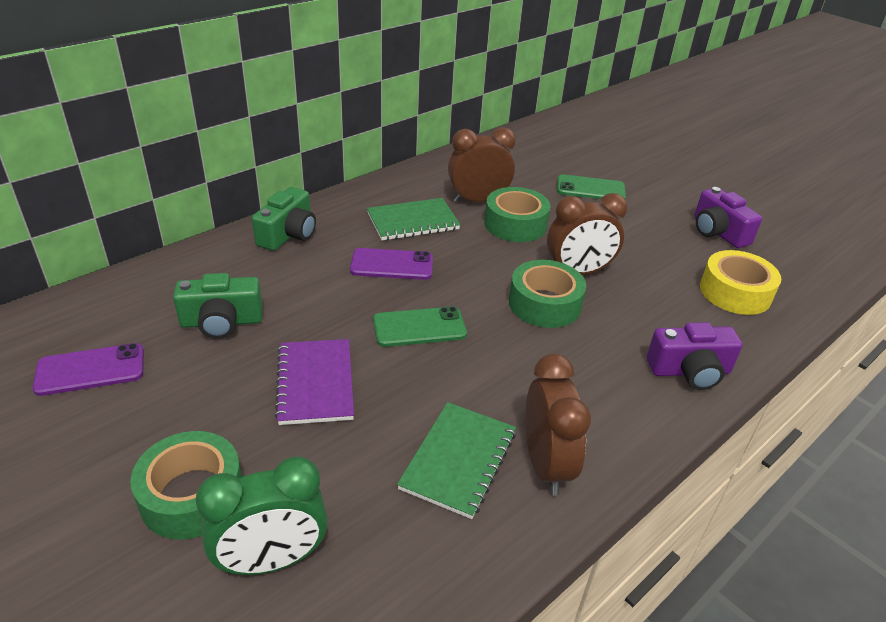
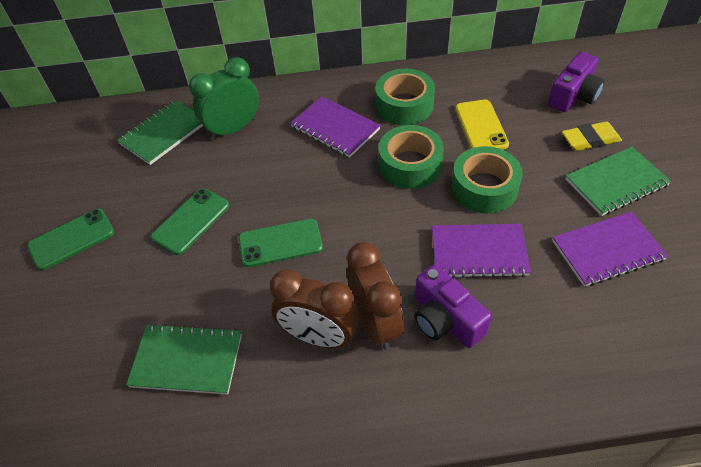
brown clock: [448,127,516,202] [525,354,591,495] [547,193,627,275] = 3 -> [270,269,360,348] [347,242,404,350] = 2
green camera: [173,273,263,339] [252,187,316,251] = 2 -> none = 0
green notebook: [367,198,460,240] [397,402,516,519] = 2 -> [117,100,203,165] [126,323,242,395] [565,147,671,216] = 3
green phone: [373,306,467,347] [557,174,626,199] = 2 -> [27,209,115,270] [151,188,229,255] [239,219,323,267] = 3
purple notebook: [275,339,354,425] = 1 -> [290,96,381,158] [432,224,531,278] [552,212,668,287] = 3
purple phone: [33,343,144,396] [350,248,433,280] = 2 -> none = 0
yellow eraser: none = 0 -> [562,121,622,151] = 1
yellow phone: none = 0 -> [456,100,509,150] = 1
yellow tape: [700,250,781,315] = 1 -> none = 0

